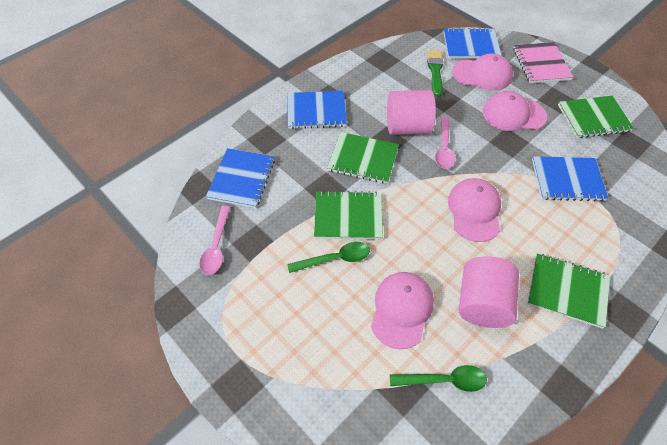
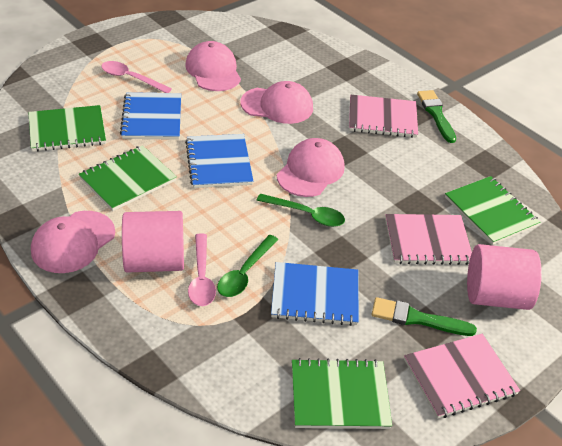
blue notebook: [206,148,275,208] [287,91,347,129] [444,28,502,59] [532,156,608,202] = 4 -> [120,92,181,140] [185,134,253,188] [271,262,359,326] = 3
green brush: [427,50,443,97] = 1 -> [372,297,477,336] [417,90,456,143] = 2
pink notebook: [513,42,573,83] = 1 -> [349,95,418,138] [385,214,472,265] [404,334,520,418] = 3

